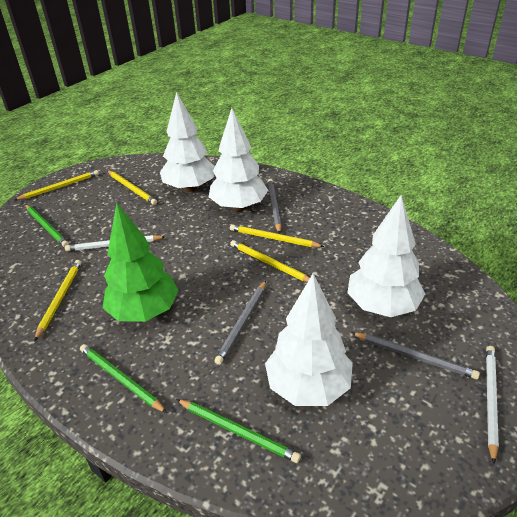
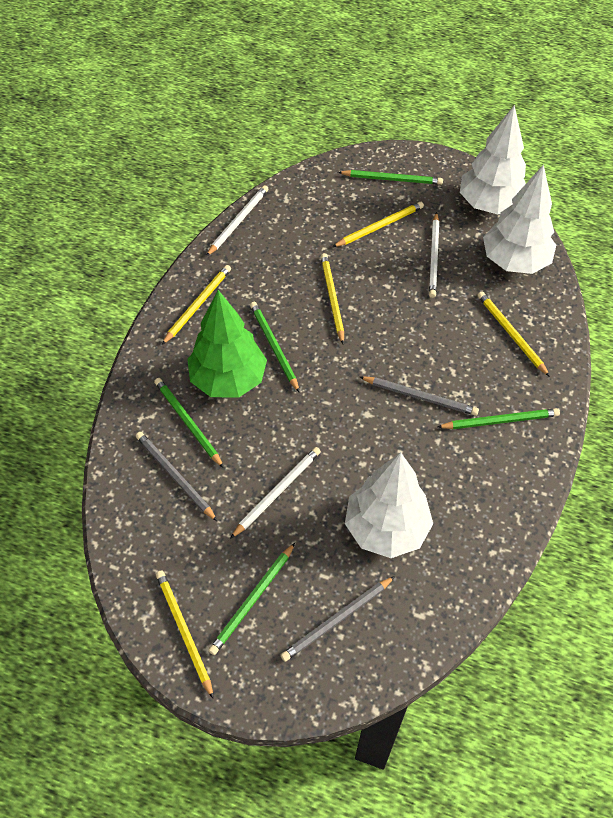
green pencil: [25,205,69,247] [80,344,167,413] [176,399,301,463] = 3 -> [154,378,224,468] [208,543,295,655] [250,302,300,393] [338,170,443,185] [438,408,560,429] = 5
white pencil: [65,235,165,251] [486,346,499,464] = 2 -> [206,185,268,256] [230,447,321,539] [429,212,439,298] = 3
white tree: [160,92,215,192] [209,108,268,211] [265,274,353,406] [347,195,425,317] = 4 -> [345,452,433,558] [460,105,526,214] [483,164,556,274] = 3

